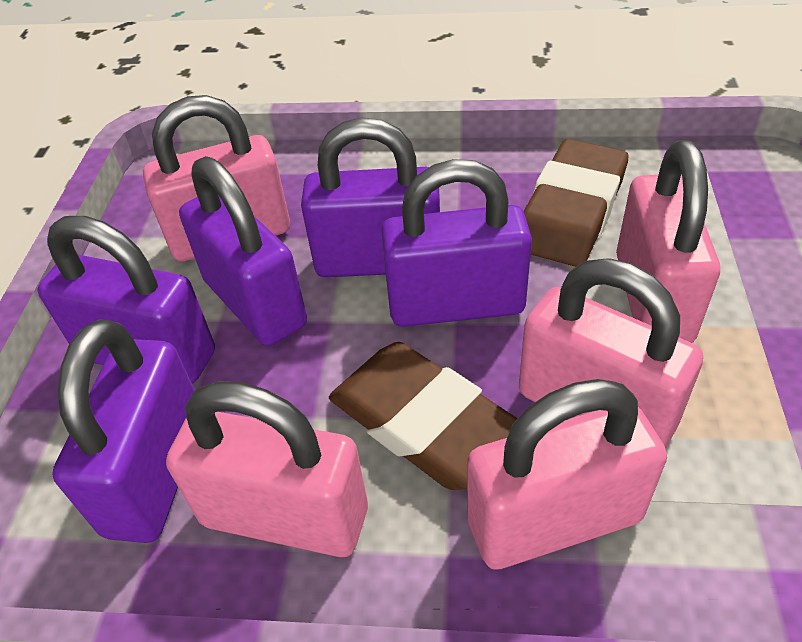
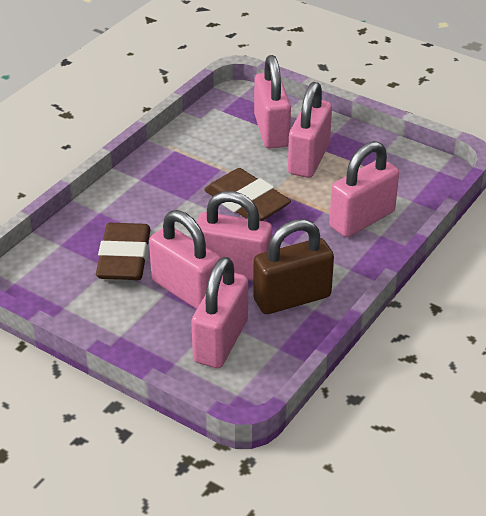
brown padlock: none = 0 -> [253,219,334,314] = 1
pink padlock: [143,95,290,262] [166,381,368,557] [467,379,667,570] [519,259,703,449] [616,141,720,343] = 5 -> [149,210,221,309] [191,257,248,368] [197,191,272,280] [254,55,291,149] [288,82,332,178] [329,141,399,237] = 6
purple padlock: [38,216,215,384] [52,319,195,543] [179,156,307,346] [301,118,440,277] [381,159,532,327] = 5 -> none = 0

